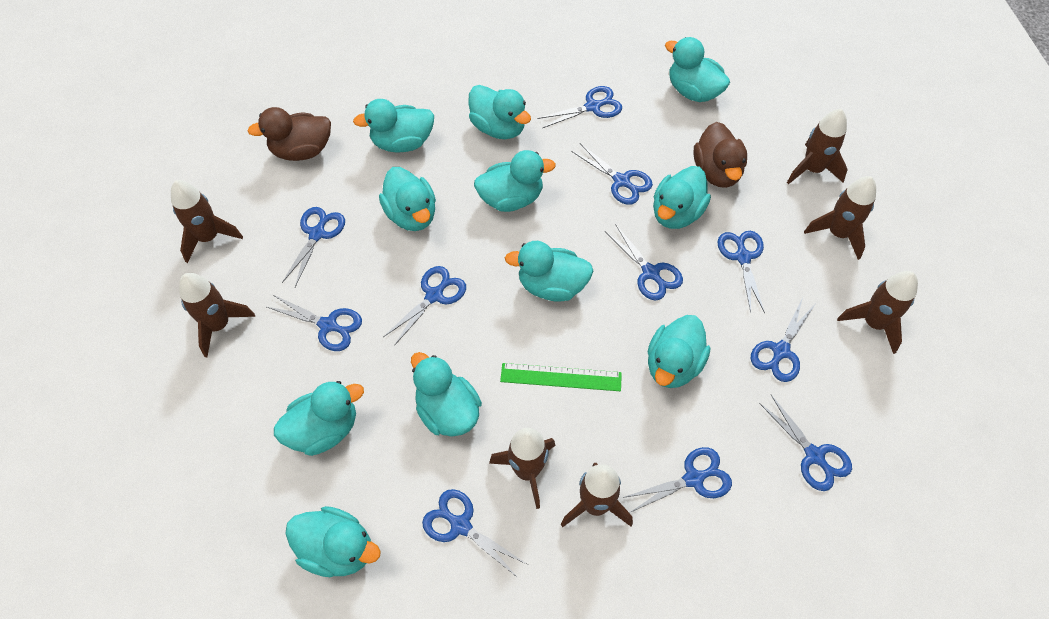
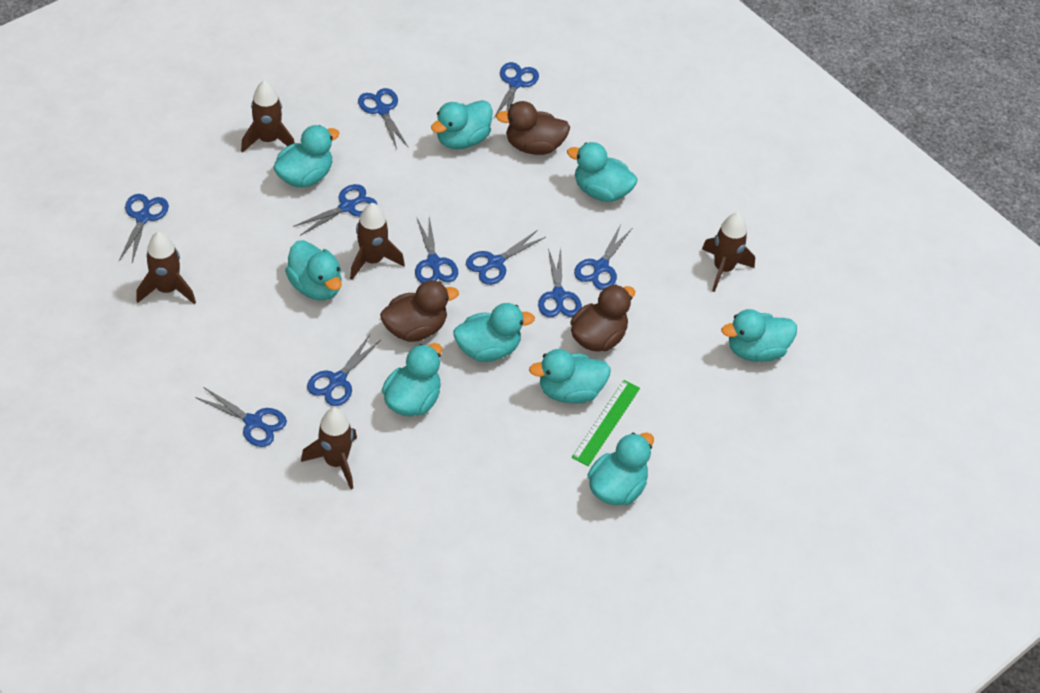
blue scissors: [267,295,362,351] [282,207,345,287] [383,266,466,346] [422,489,528,578] [537,86,622,128] [571,143,653,205] [605,224,683,301] [623,447,732,513] [717,231,765,313] [751,297,815,382] [759,395,852,491] = 11 -> [119,194,169,262] [195,387,287,447] [293,184,377,236] [307,335,381,406] [358,88,409,149] [415,217,458,283] [466,230,546,285] [494,62,539,118] [538,248,582,317] [574,225,632,290] = 10
brown duck: [248,107,331,161] [693,122,747,188] = 2 -> [380,280,459,342] [496,101,570,155] [570,284,635,351] = 3
brown rocket: [171,180,243,263] [179,273,255,357] [489,428,556,509] [561,463,633,527] [787,108,848,184] [804,176,876,260] [837,271,918,354] = 7 -> [136,232,196,304] [241,80,295,153] [301,408,357,489] [350,203,405,280] [702,212,755,292] = 5
turquoise duck: [274,381,364,456] [285,506,381,577] [353,99,434,153] [379,167,436,231] [411,352,482,437] [468,85,531,139] [474,150,556,212] [505,241,593,302] [648,315,711,388] [653,166,711,229] [665,37,730,102] = 11 -> [273,125,339,188] [285,240,342,300] [382,343,442,417] [431,100,492,149] [453,303,535,362] [529,349,611,404] [567,142,637,202] [588,432,654,505] [722,309,797,362] = 9

